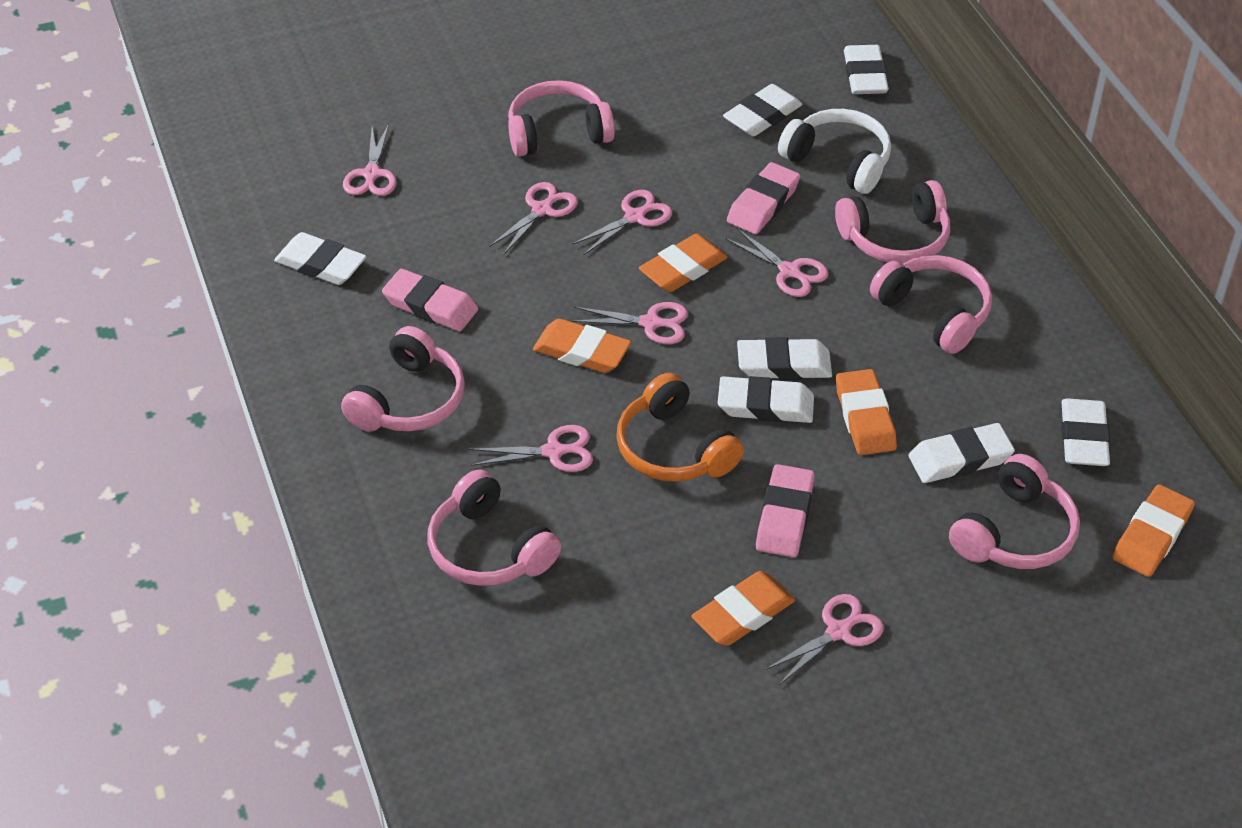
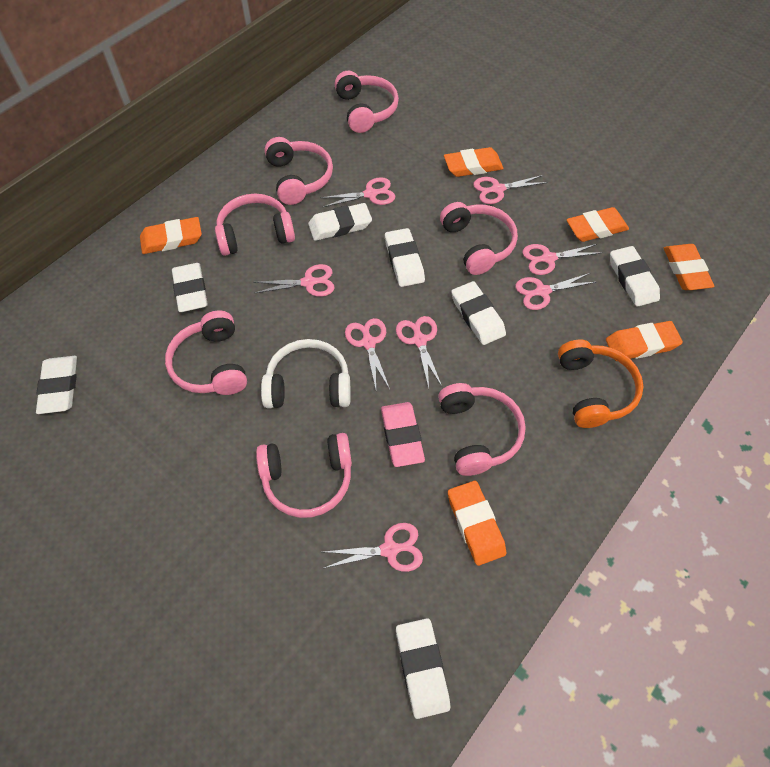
orange eraser: [533,319,631,373] [639,234,728,292] [691,571,795,646] [836,369,897,455] [1112,484,1195,577] = 5 -> [140,217,202,254] [444,147,504,177] [448,481,506,566] [566,207,629,242] [606,321,683,361] [664,244,714,290] = 6
pink eraser: [382,269,478,331] [727,162,800,234] [756,464,815,557] = 3 -> [381,402,425,467] = 1
pink headphones: [341,326,465,432] [428,469,561,586] [508,80,615,157] [835,180,950,264] [870,255,992,354] [949,454,1080,569] = 6 -> [165,310,247,395] [215,194,295,256] [256,433,352,518] [265,137,333,205] [335,71,399,133] [438,383,526,476] [440,202,518,275] = 7
pink scissors: [343,124,396,196] [470,425,593,472] [489,182,578,255] [571,302,688,344] [572,190,672,255] [725,228,828,297] [765,594,884,685] = 7 -> [253,264,334,297] [320,177,395,207] [324,523,423,572] [345,318,390,389] [396,316,443,388] [473,175,548,204] [515,273,596,310] [522,244,600,275] = 8

